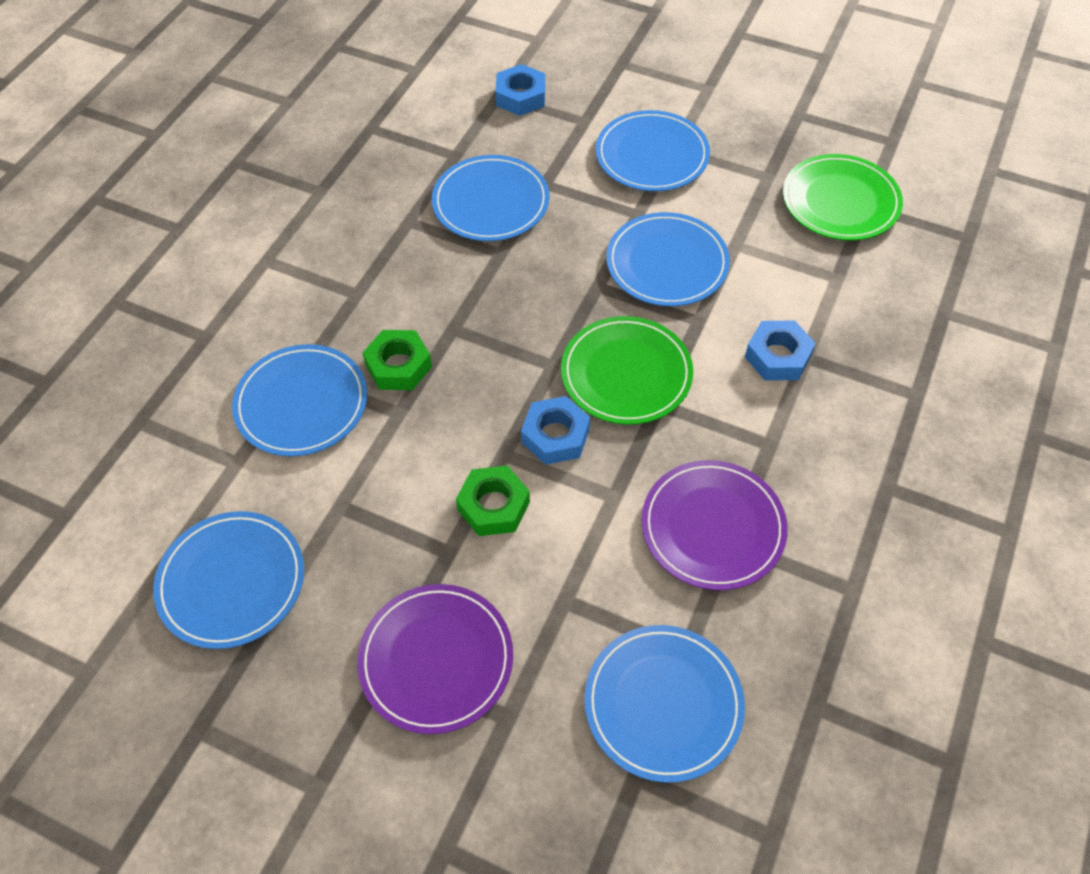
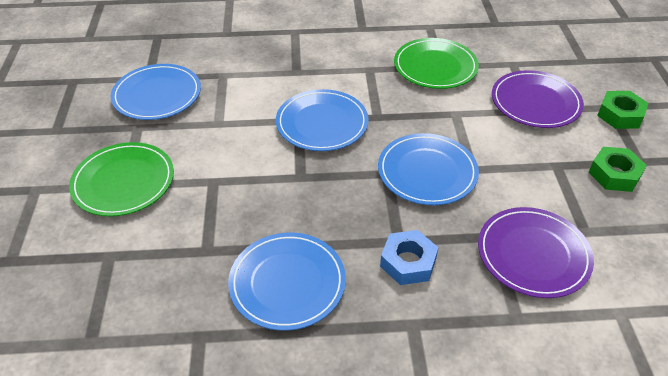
blue nut: [495,64,545,116] [521,396,590,465] [745,321,816,381] = 3 -> [380,230,438,285] = 1
blue plate: [153,511,304,649] [232,344,367,456] [432,155,550,241] [584,625,745,783] [596,110,710,191] [606,212,730,306] = 6 -> [111,64,201,120] [228,233,346,331] [276,89,369,151] [378,133,479,205] = 4

